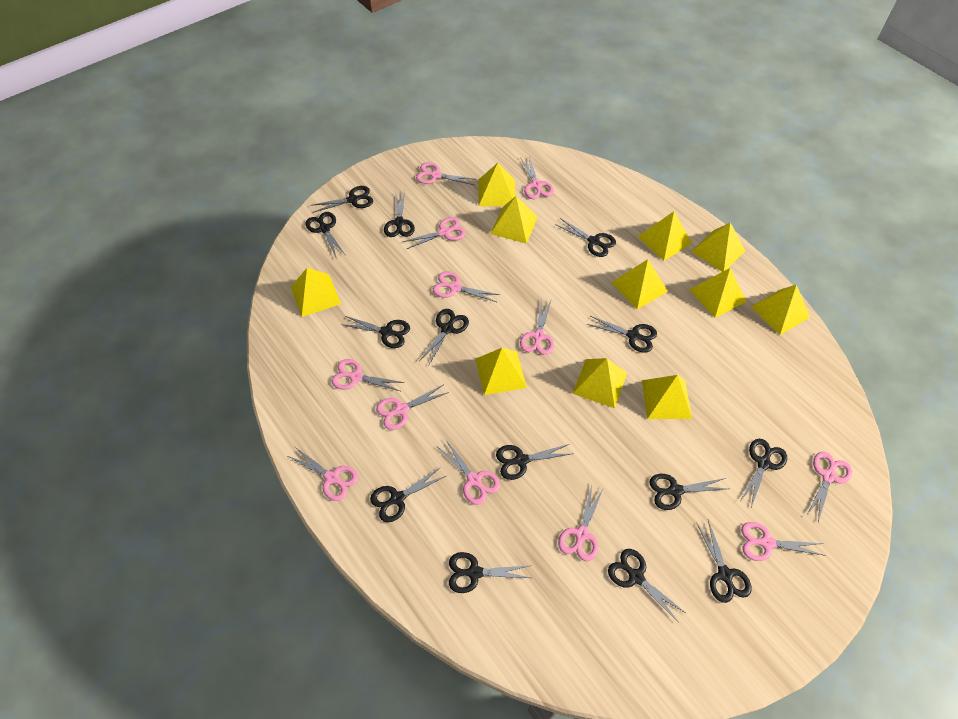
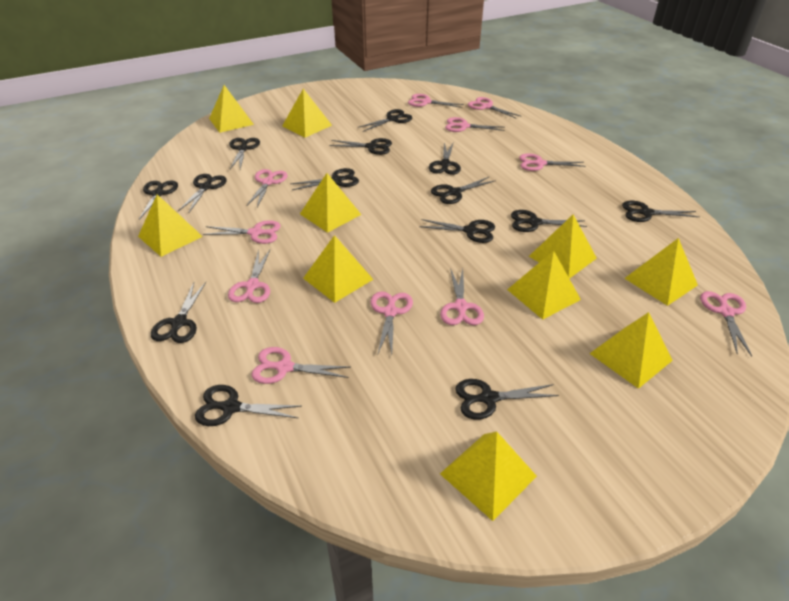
pink scissors: [288,446,358,501] [332,359,405,391] [376,384,449,430] [403,217,466,249] [416,162,474,185] [433,271,499,302] [438,440,500,505] [520,157,554,199] [520,299,554,355] [558,486,604,561] [741,522,826,561] [806,452,852,522] = 12 -> [203,220,281,244] [228,250,270,303] [246,169,288,207] [251,347,351,384] [370,292,413,354] [408,94,464,108] [440,268,484,325] [445,117,505,132] [468,97,520,119] [519,153,586,171] [700,291,752,356] = 11
yellow pyramid: [291,268,341,317] [475,348,527,395] [479,163,515,206] [490,196,538,244] [573,358,627,408] [611,259,668,309] [638,211,692,261] [642,375,692,419] [689,268,747,318] [691,222,745,272] [751,284,810,335] = 11 -> [138,194,203,257] [209,85,254,133] [282,89,332,137] [300,173,361,233] [303,235,374,303] [440,431,537,521] [507,251,581,319] [529,215,597,279] [589,312,673,389] [624,238,698,306] = 10

